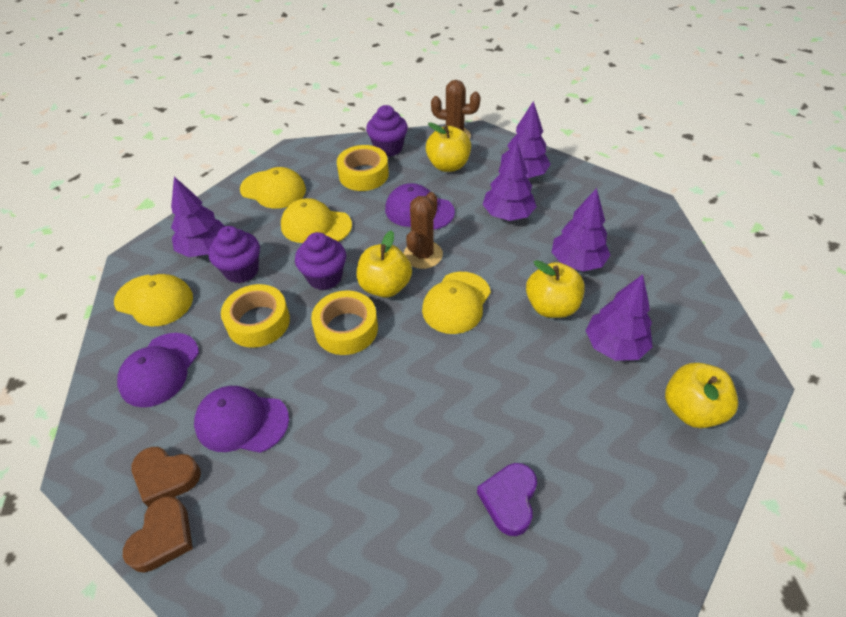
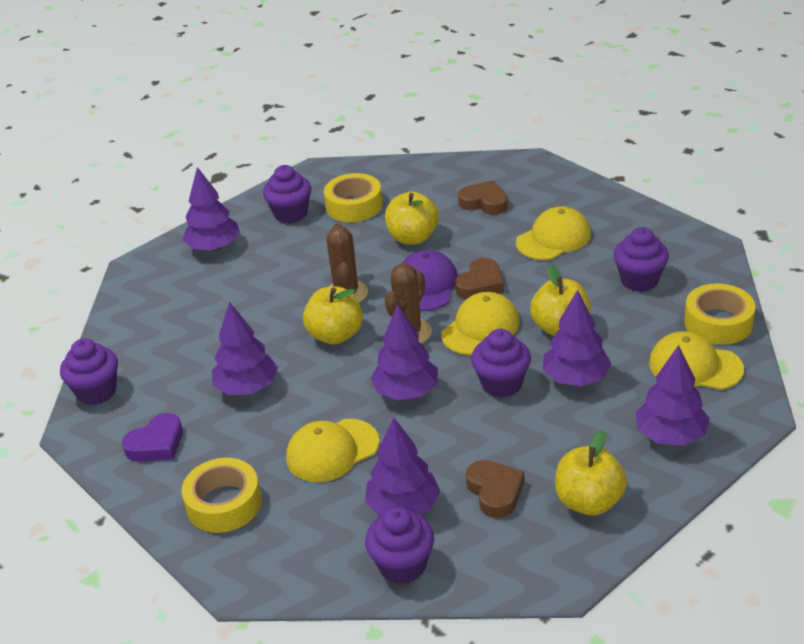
brown heart: [123,496,193,573] [131,447,201,507] = 2 -> [455,258,504,299] [458,180,508,215] [466,460,525,518] = 3
purple cap: [117,333,199,407] [194,386,289,453] [385,183,455,230] = 3 -> [401,250,458,311] = 1
purple cupcake: [208,226,260,283] [295,232,346,290] [366,105,408,157] = 3 -> [60,338,118,405] [263,165,311,224] [365,507,434,584] [471,329,531,398] [613,227,669,292] = 5
purple tree: [171,177,225,257] [482,141,537,221] [501,101,551,178] [552,188,610,271] [586,274,653,361] = 5 -> [182,167,240,252] [212,302,278,395] [365,418,440,516] [371,305,438,400] [543,290,611,386] [635,345,710,446] = 6

